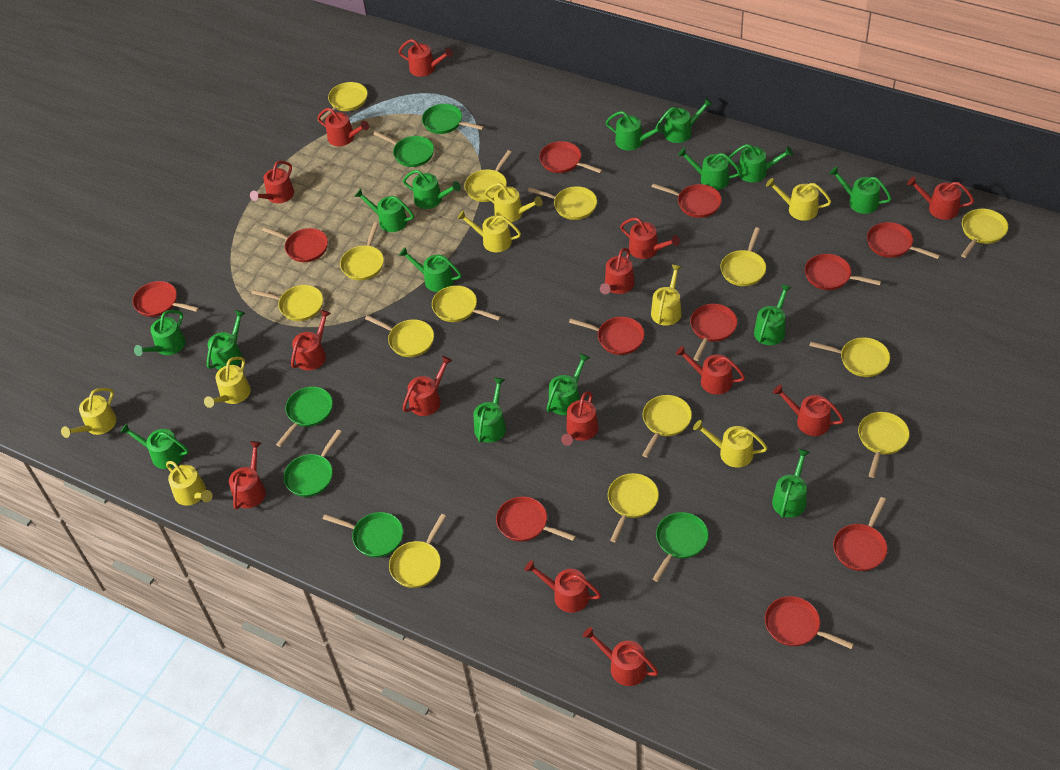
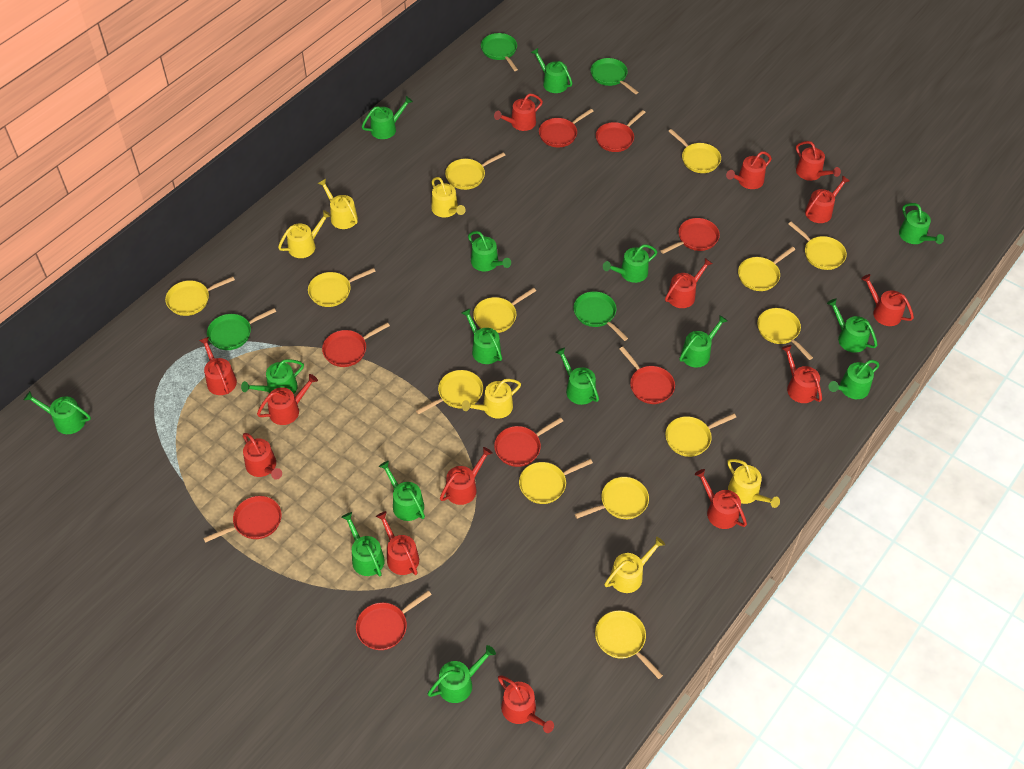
green pan: [276,387,333,447] [283,430,342,497] [323,512,403,558] [373,131,434,167] [422,104,484,134] [653,512,709,582] = 6 -> [207,308,276,350] [481,33,518,71] [574,291,628,341] [590,58,638,94] = 4
red pan: [133,281,199,317] [262,227,328,262] [496,496,576,542] [539,141,602,173] [569,317,645,355] [651,183,722,218] [690,304,737,361] [765,596,854,649] [805,254,881,290] [833,497,887,571] [867,222,940,259] = 11 -> [203,496,282,543] [322,322,390,367] [356,590,432,650] [494,417,563,467] [539,109,593,147] [596,110,646,152] [619,347,675,404] [661,218,720,254] = 8
yellow pan: [251,285,323,321] [318,82,368,122] [340,222,384,280] [365,315,434,357] [389,514,446,588] [432,285,501,322] [464,150,512,202] [528,186,597,220] [608,473,659,542] [642,395,692,457] [720,227,766,286] [809,337,890,377] [858,412,910,478] [961,209,1008,258] = 14 -> [165,276,235,316] [308,268,376,307] [416,370,483,415] [445,152,505,190] [473,288,536,333] [519,459,593,504] [575,477,649,519] [595,610,663,679] [665,413,736,457] [668,129,721,173] [738,247,795,291] [757,308,813,360] [788,222,847,270] = 13
yellow watering can: [61,388,117,438] [166,461,213,506] [204,357,251,408] [457,210,521,252] [484,183,543,222] [651,264,682,326] [693,420,768,468] [766,178,831,221] = 8 -> [278,210,331,258] [318,179,358,229] [431,177,466,217] [462,379,521,419] [605,537,665,593] [727,459,780,508] = 6

